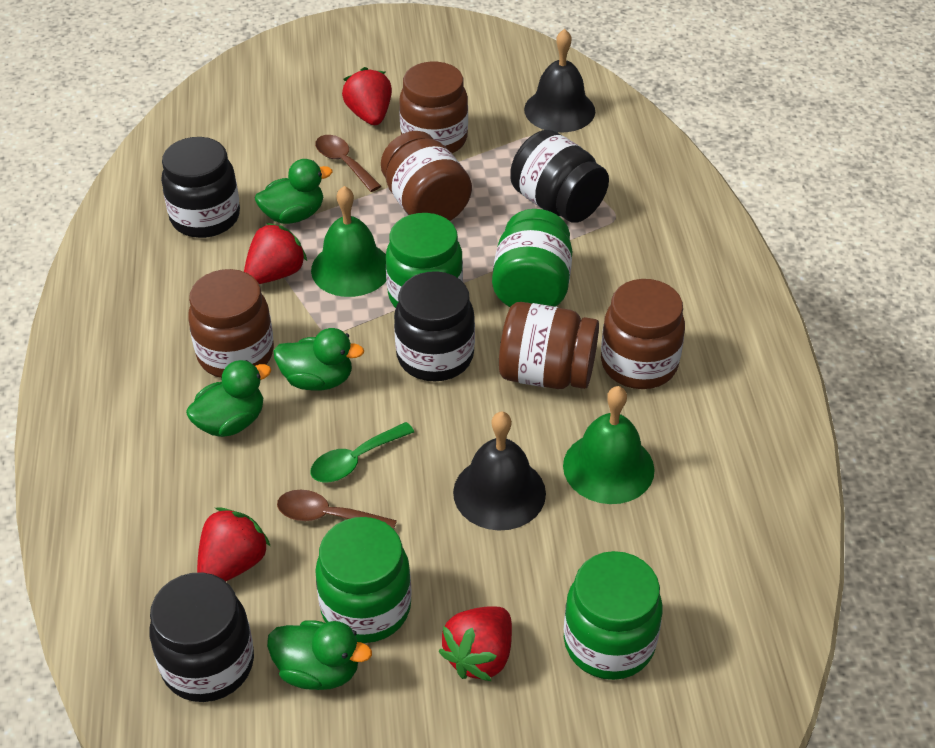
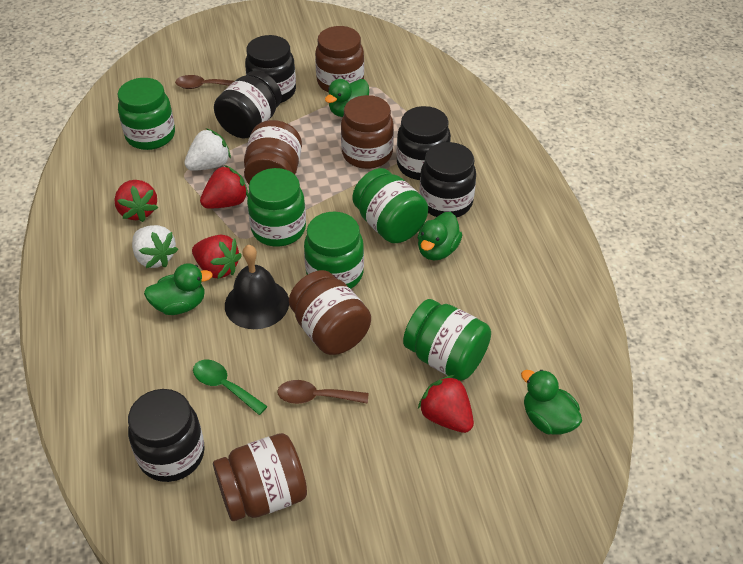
black bell: [453,412,546,531] [524,29,595,132] = 2 -> [225,244,289,329] = 1
black jar: [150,572,254,702] [161,137,240,238] [394,271,475,381] [510,130,609,223] = 4 -> [128,389,205,482] [214,70,282,139] [245,35,296,103] [396,106,451,180] [419,142,476,218] = 5
green bell: [311,186,386,297] [563,386,655,504] = 2 -> none = 0
green jar: [315,517,412,643] [386,213,463,308] [492,209,572,307] [564,551,663,680] = 4 -> [117,78,175,150] [247,168,306,247] [304,212,364,289] [352,168,428,243] [403,299,491,381] = 5
white strawberry: none = 0 -> [132,225,178,268] [184,128,231,171] = 2

